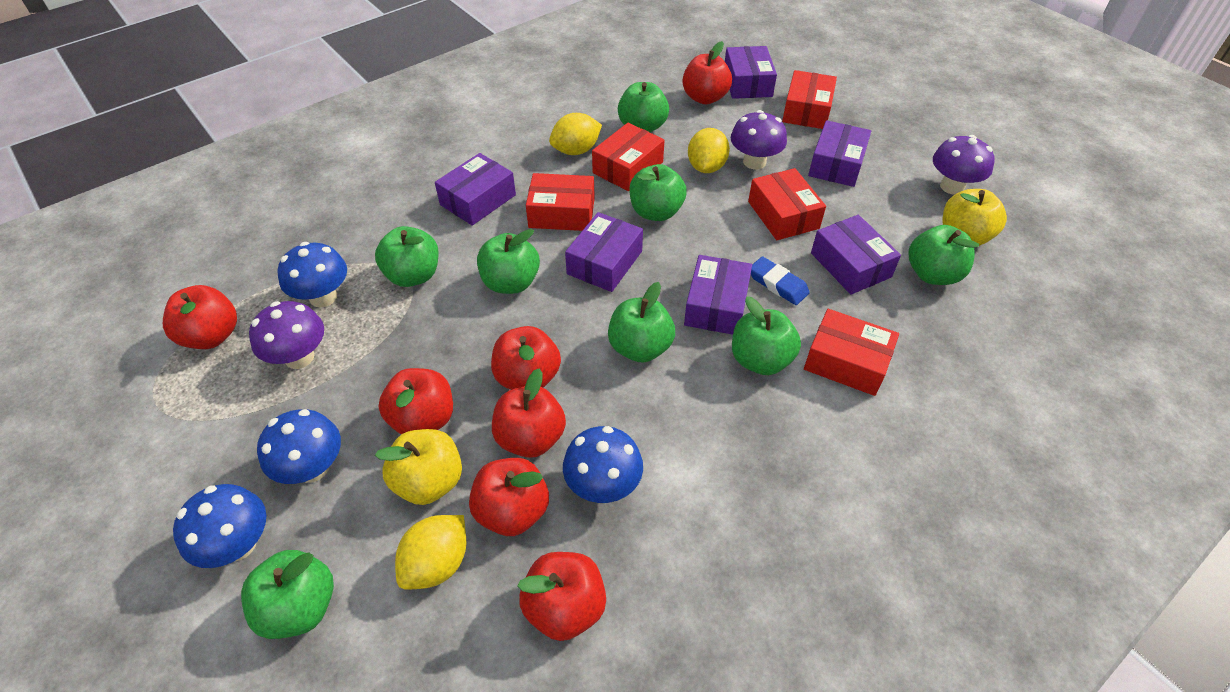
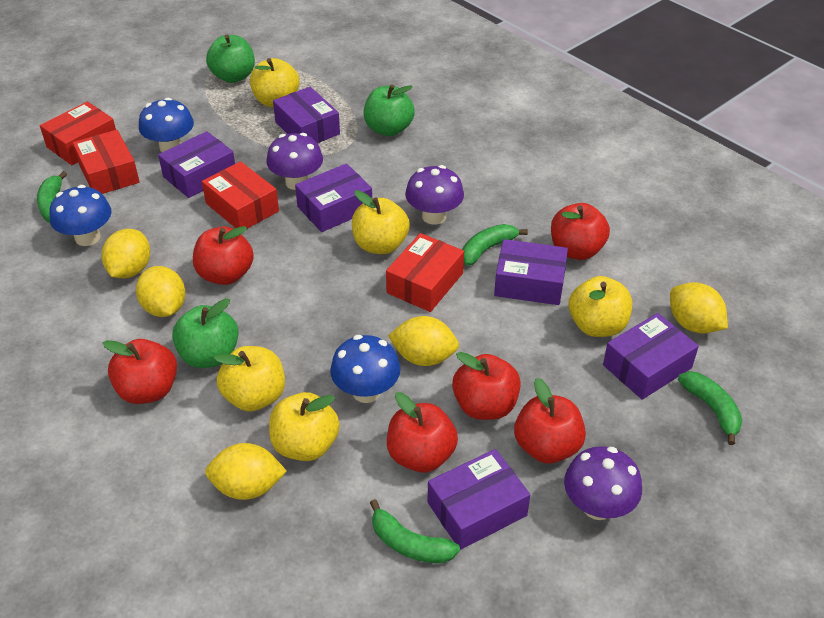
blue eraser: [751,256,810,305] = 1 -> none = 0
blue mushroom: [173,484,266,568] [257,409,341,484] [278,242,347,307] [563,426,643,503] = 4 -> [49,185,111,246] [139,98,194,152] [330,335,401,403] = 3
green apple: [241,550,334,639] [375,226,439,287] [477,229,540,294] [608,282,675,363] [618,82,669,132] [629,164,687,221] [732,296,801,375] [909,225,979,285] = 8 -> [172,298,239,368] [206,35,255,83] [363,84,415,136] = 3
green banana: none = 0 -> [37,171,67,222] [370,499,460,563] [462,224,528,266] [678,371,742,445] = 4
red apple: [163,285,237,349] [379,368,453,434] [469,458,549,536] [491,326,561,390] [492,368,566,458] [517,552,606,641] [683,41,732,104] = 7 -> [103,339,177,404] [193,226,254,285] [387,392,458,473] [452,352,521,420] [514,378,586,464] [551,203,610,260] = 6
red box: [526,173,595,231] [592,123,665,191] [748,168,826,240] [782,70,837,129] [804,309,899,396] = 5 -> [40,102,116,165] [73,130,140,194] [202,161,279,229] [386,233,464,312] = 4
yellow apple: [375,429,462,505] [942,189,1007,246] = 2 -> [214,346,285,412] [250,58,300,107] [269,392,340,461] [352,190,410,254] [569,276,632,337] = 5
yellow lemon: [395,515,466,590] [549,113,602,155] [688,128,730,173] = 3 -> [102,229,150,278] [136,266,185,317] [205,443,287,500] [388,316,459,366] [670,282,728,334] = 5

